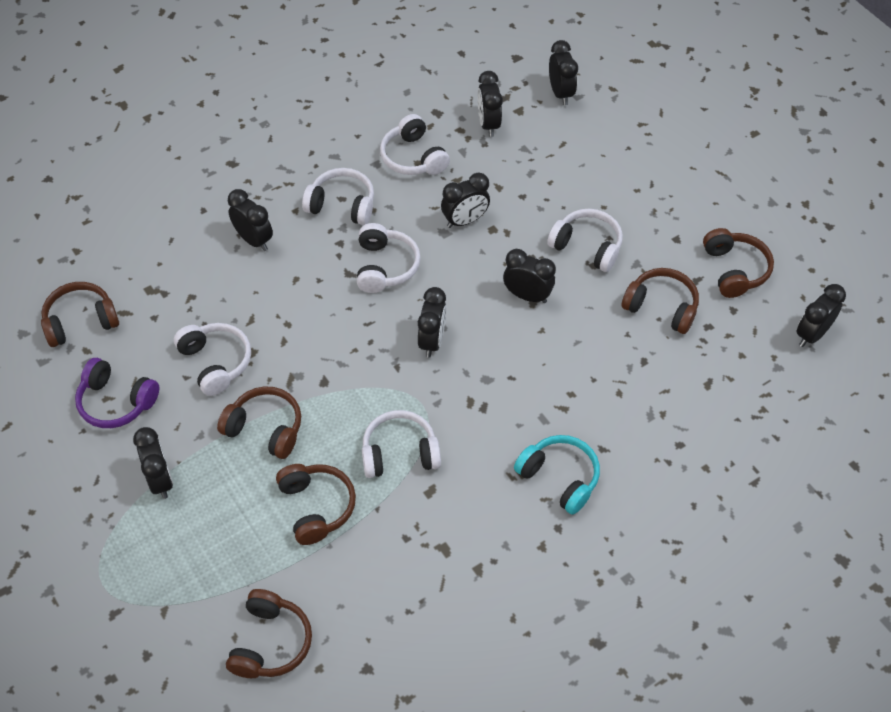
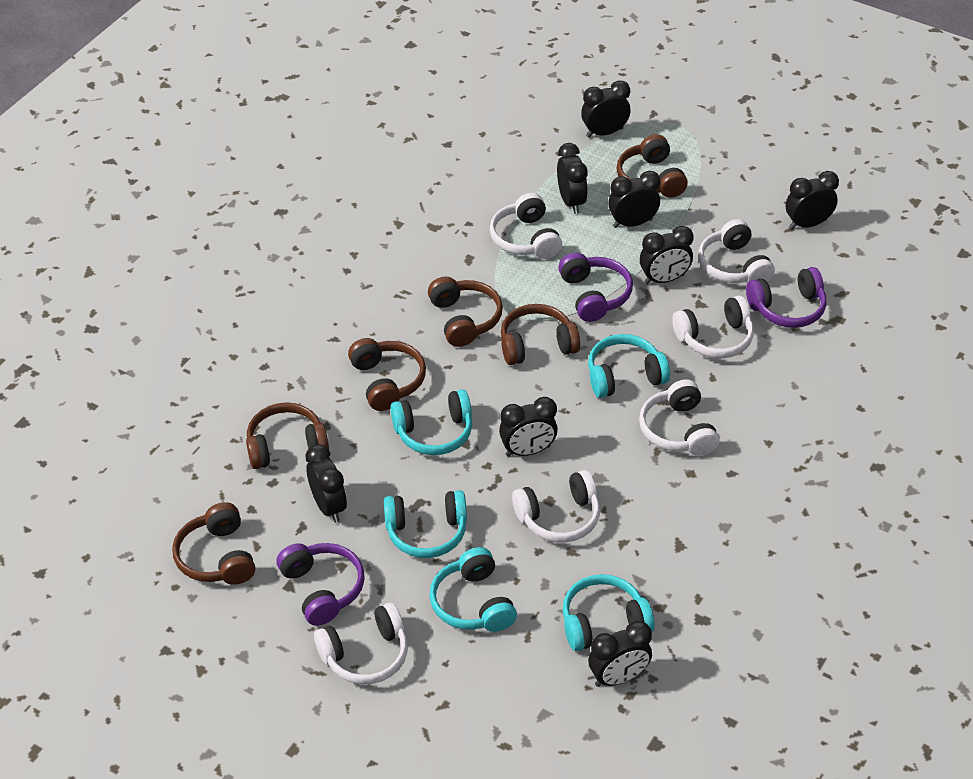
purple headphones: [75,358,159,428] = 1 -> [277,543,364,626] [558,253,633,322] [746,267,826,328] = 3
turquoise headphones: [514,435,600,515] = 1 -> [384,490,467,558] [391,389,472,455] [429,547,517,632] [562,574,655,651] [588,334,670,398] = 5

